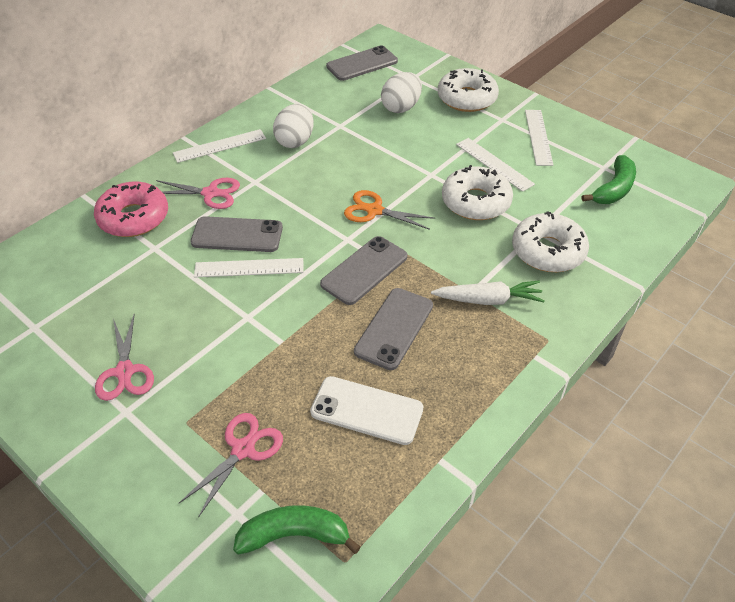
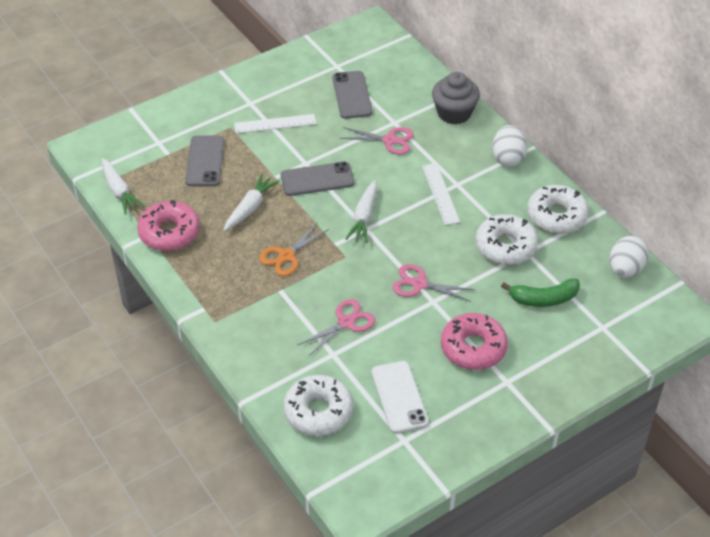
green banana: [233,505,361,555] [582,155,636,204] = 2 -> [501,278,580,307] = 1
grey cupcake: none = 0 -> [432,72,480,124] = 1
grey phone: [191,216,283,252] [320,236,407,305] [326,45,398,81] [354,288,433,370] = 4 -> [185,135,224,187] [281,162,354,196] [332,71,372,119] = 3
pink donut: [94,182,168,237] = 1 -> [137,200,200,251] [441,313,508,370] = 2
white carrot: [431,280,545,305] = 1 -> [102,158,145,215] [224,173,280,231] [346,180,377,243] = 3
white ruler: [173,129,266,163] [194,258,303,277] [456,138,535,192] [525,110,553,166] = 4 -> [234,114,316,133] [422,163,460,225] = 2

